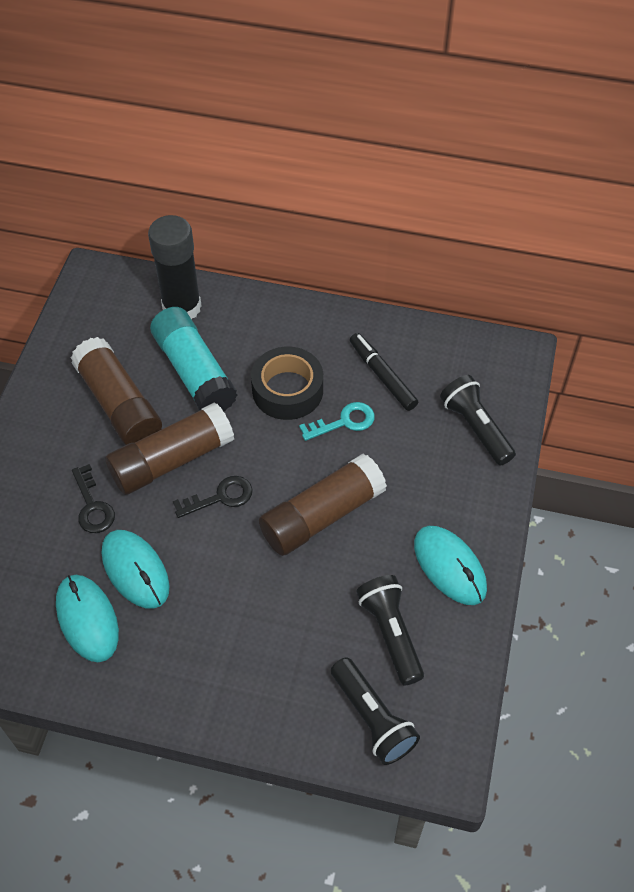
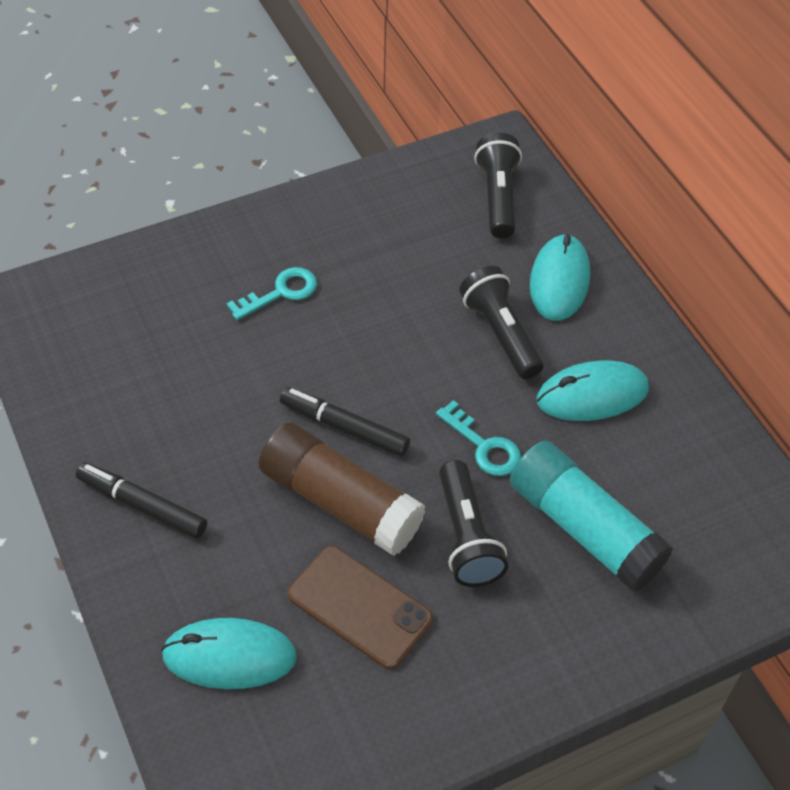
black glue stick: [148,215,202,319] = 1 -> none = 0
black key: [72,464,115,533] [173,476,253,518] = 2 -> none = 0
black marker: [350,333,418,411] = 1 -> [76,463,207,539] [280,387,410,457] = 2
black tape: [251,347,323,420] = 1 -> none = 0
brown glue stick: [71,337,162,445] [105,402,234,495] [259,454,387,556] = 3 -> [259,423,425,556] = 1
brown phone: none = 0 -> [288,546,433,669] = 1
turquoise key: [299,402,375,441] = 1 -> [227,267,317,320] [436,400,521,476] = 2

